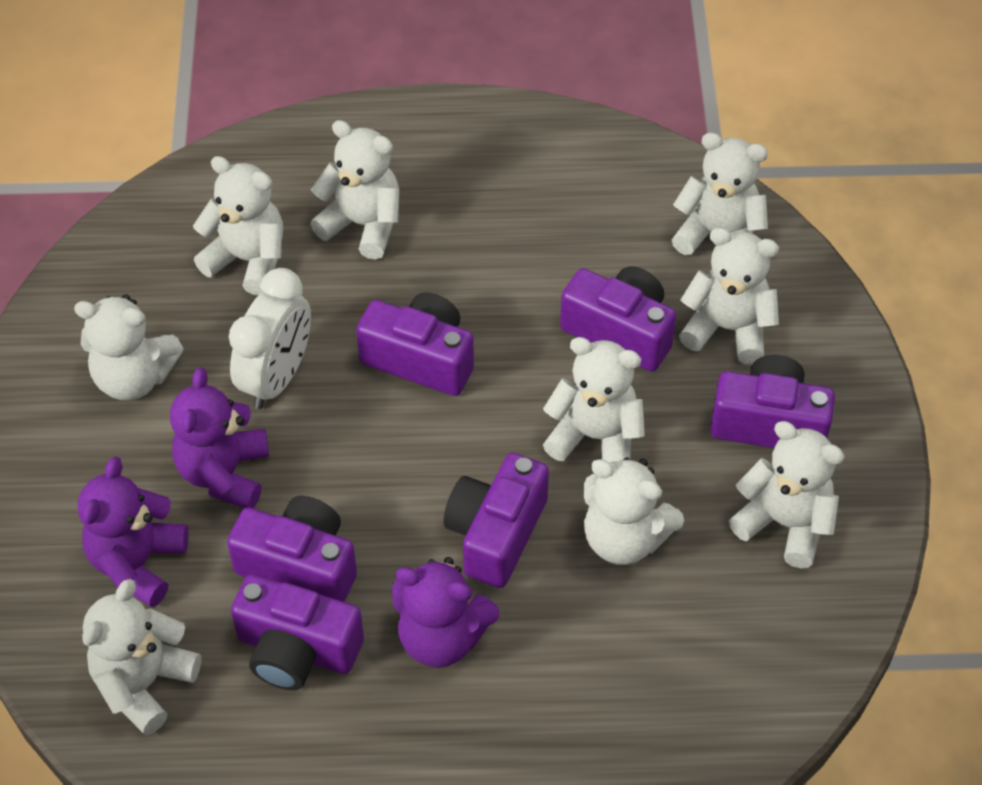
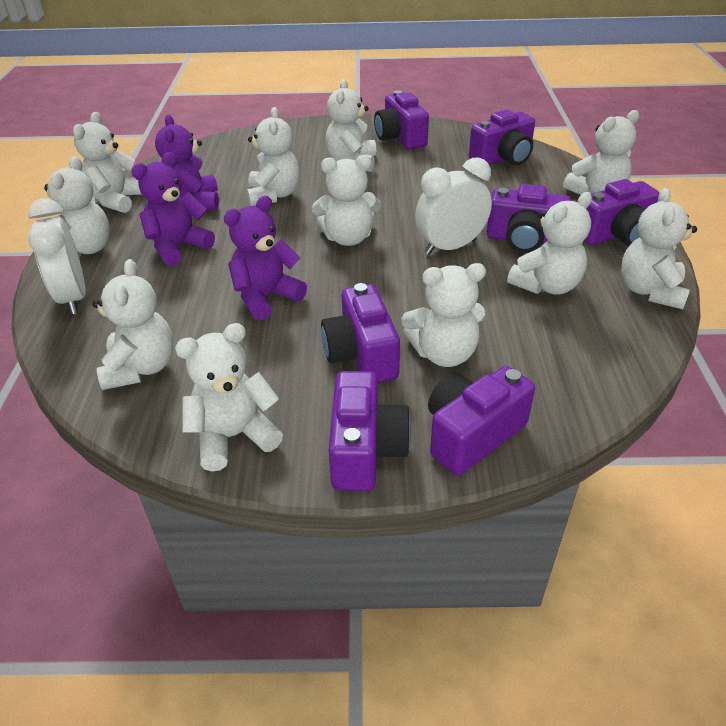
purple camera: [227,496,357,602] [231,574,364,690] [356,292,474,396] [444,453,549,588] [560,266,676,371] [710,355,835,448] = 6 -> [321,283,400,382] [329,371,411,491] [374,90,429,149] [428,366,535,475] [469,110,535,166] [486,184,571,253] [584,179,659,246] = 7
white clock: [229,268,311,409] = 1 -> [28,198,86,314] [415,157,492,255] = 2
white teddy bear: [74,294,184,400] [82,579,201,735] [193,156,283,295] [310,120,399,260] [543,337,645,464] [584,457,684,565] [672,132,768,255] [679,227,779,364] [729,421,845,568] = 9 -> [44,156,110,259] [73,112,142,213] [92,259,174,390] [175,323,283,472] [247,107,300,206] [312,155,381,246] [326,79,376,172] [401,263,486,367] [507,192,592,295] [563,110,639,195] [621,188,697,309] = 11

